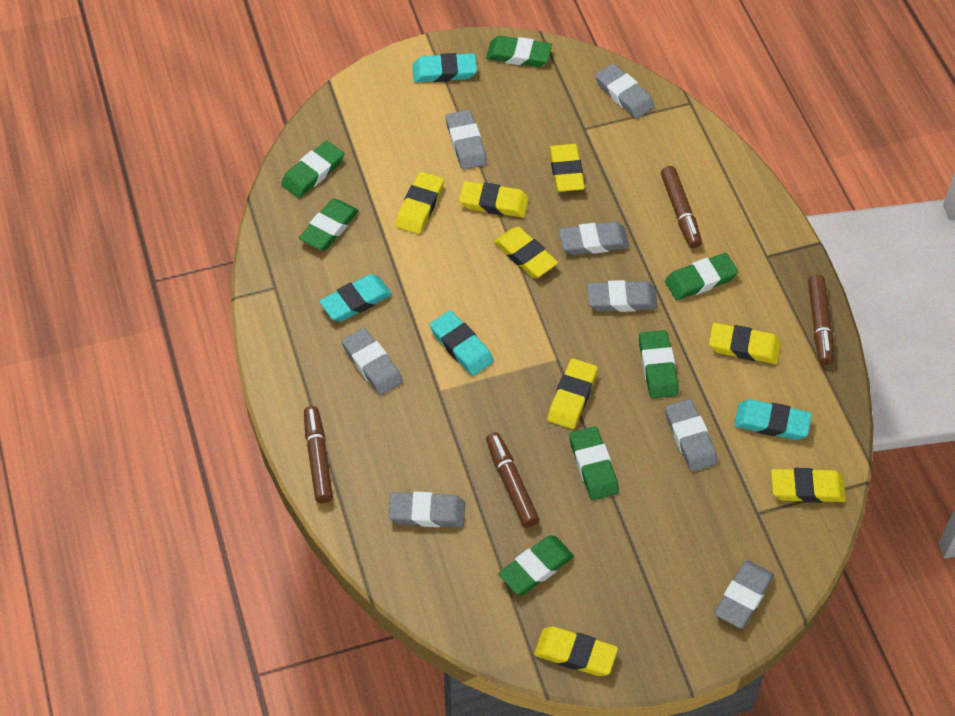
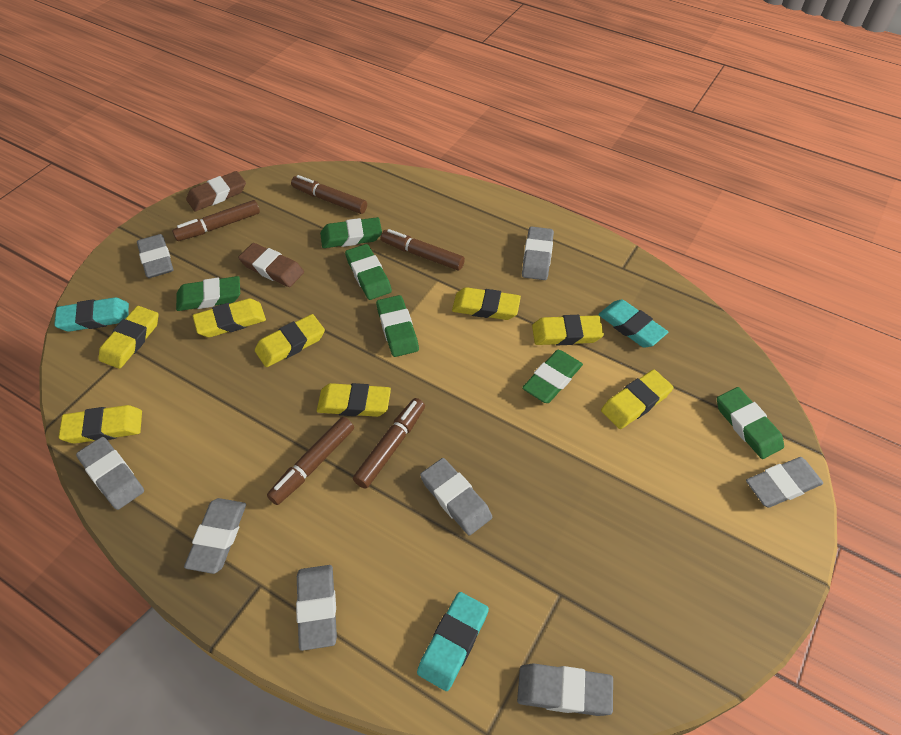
brown eraser: none = 0 -> [186,171,246,212] [238,243,304,287] = 2
brown marker: [304,406,333,503] [486,432,539,528] [661,166,702,248] [808,275,834,365] = 4 -> [172,200,260,241] [267,417,354,505] [291,175,367,214] [353,398,425,489] [381,229,465,271] = 5
green eraser: [281,140,344,198] [299,199,359,250] [486,36,552,67] [498,536,574,595] [569,426,619,500] [639,330,679,398] [665,253,738,300] = 7 -> [176,276,240,311] [320,217,382,248] [345,244,392,300] [376,295,419,357] [522,350,583,403] [717,387,784,459] = 6
turquoise eraser: [319,274,392,322] [413,53,477,82] [429,310,494,376] [734,399,812,440] = 4 -> [54,297,129,332] [417,592,489,691] [598,299,668,348] = 3

